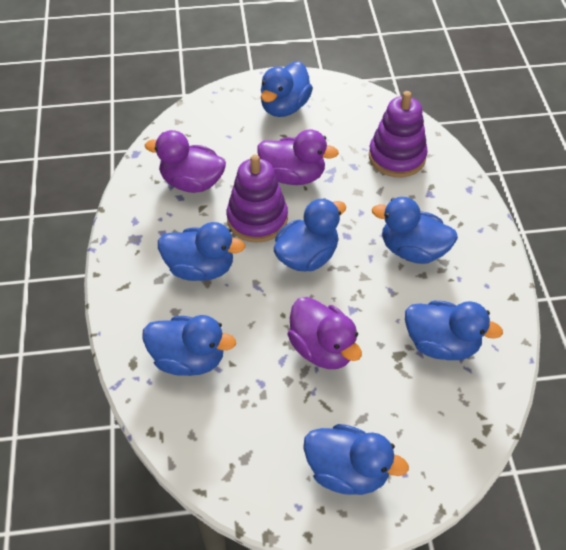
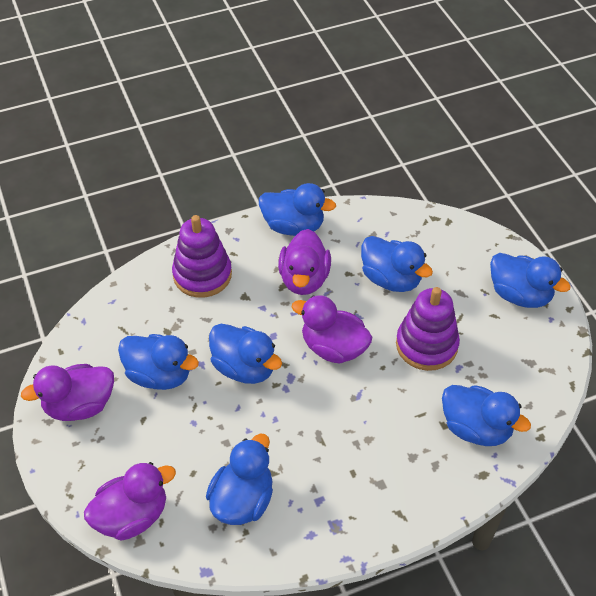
purple duck: [145,130,226,193] [257,129,339,185] [287,297,362,369] = 3 -> [21,364,114,421] [84,462,176,541] [278,229,331,295] [292,295,372,364] = 4

